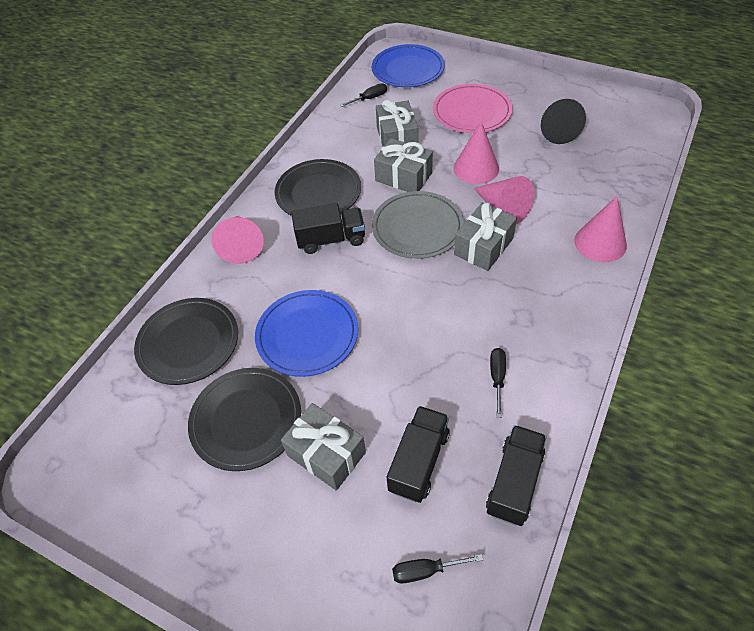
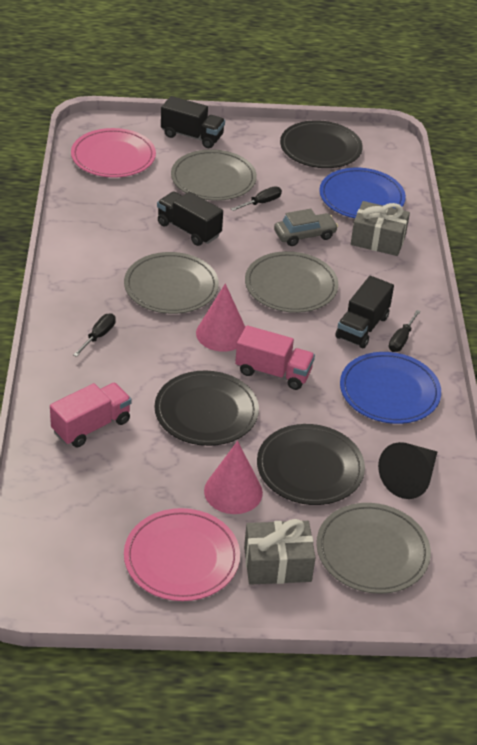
grey car: none = 0 -> [274,209,338,246] = 1
grey gift: [281,403,366,490] [374,138,433,192] [376,100,418,146] [454,202,517,271] = 4 -> [244,519,315,585] [351,201,410,256] = 2
grey plate: [372,191,464,259] = 1 -> [124,252,219,314] [171,149,257,201] [245,251,338,313] [316,503,431,594] = 4
pink cone: [211,216,264,264] [454,121,499,184] [474,176,534,224] [574,196,627,262] = 4 -> [196,283,245,351] [204,441,263,514] = 2
pink plate: [433,84,512,133] = 1 -> [71,128,156,178] [124,508,240,601] = 2
pink truck: none = 0 -> [50,383,131,447] [235,325,315,390] = 2

